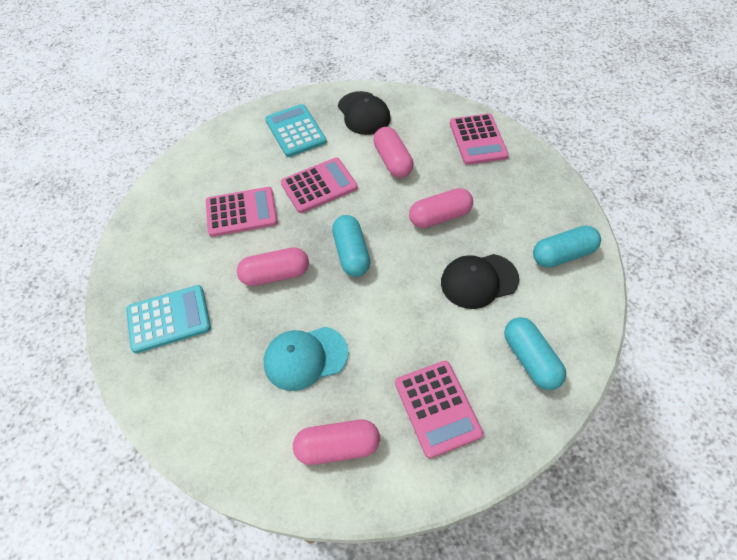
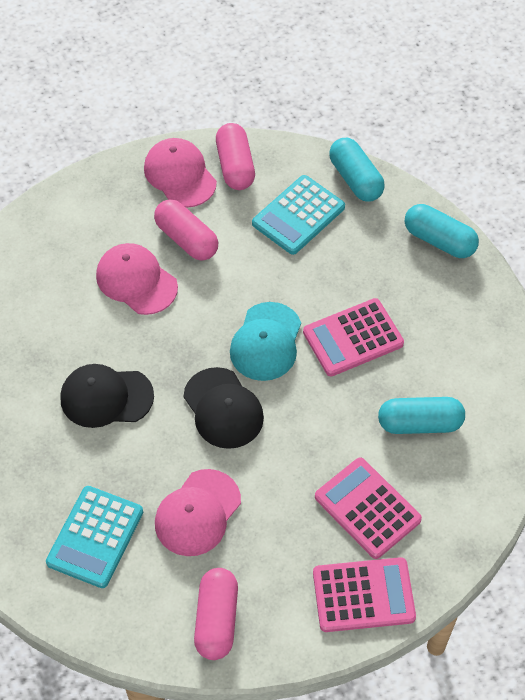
pink calculator: [206,187,278,237] [281,158,358,213] [395,361,483,458] [450,113,509,165] = 4 -> [303,298,404,377] [313,557,416,632] [315,457,422,559] = 3
pink cap: none = 0 -> [96,243,178,315] [144,138,217,208] [155,469,241,556] = 3
pink capsule: [237,247,309,286] [293,420,380,465] [373,127,414,178] [409,188,473,228] = 4 -> [154,199,218,260] [194,568,238,660] [216,123,255,190] = 3

